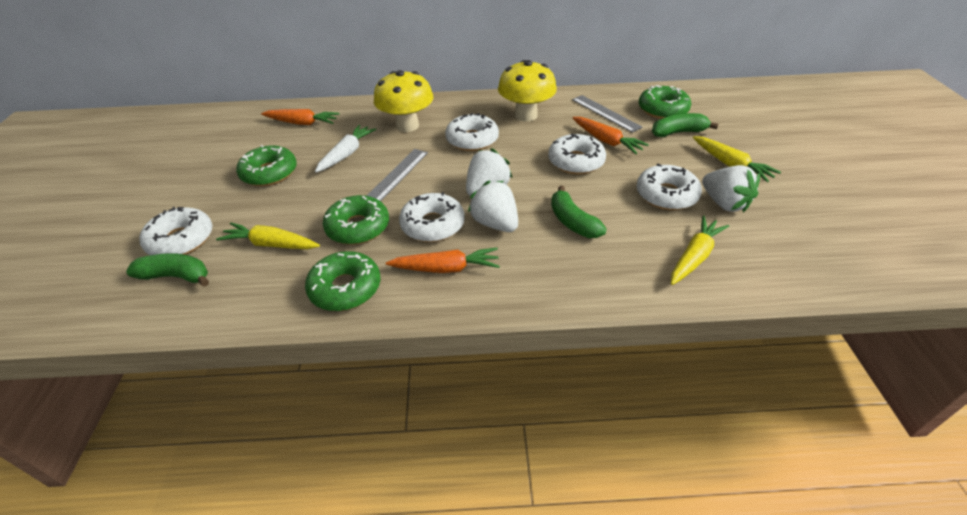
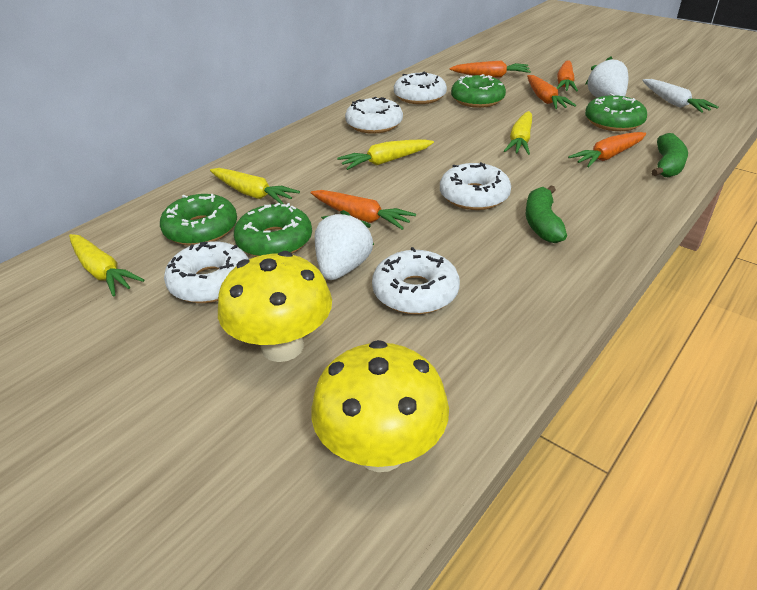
green banana: [126,253,209,287] [551,186,607,238] [652,113,718,137] = 3 -> [526,185,567,243] [651,133,688,177] = 2
grey ruler: [367,149,428,201] [572,95,642,133] = 2 -> none = 0
orange carrot: [261,109,339,125] [386,247,500,273] [573,117,649,154] = 3 -> [311,190,416,230] [450,60,531,78] [527,75,576,109] [557,60,578,92] [568,132,646,167] = 5
white strawberry: [466,148,513,196] [468,181,518,232] [702,165,760,212] = 3 -> [315,210,374,280] [586,57,628,97] = 2
yellow carrot: [216,222,320,249] [671,215,729,285] [693,136,781,182] = 3 -> [69,234,144,297] [210,168,300,204] [337,139,434,170] [504,111,532,155] = 4

